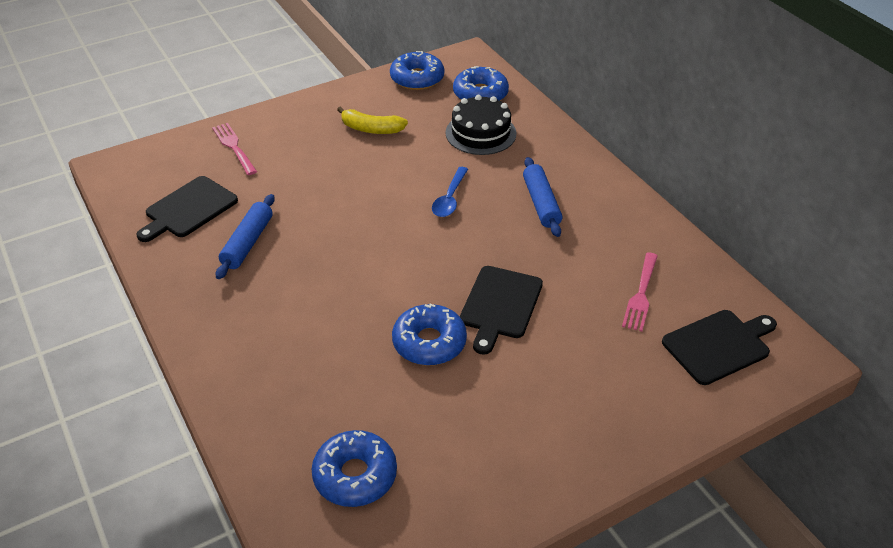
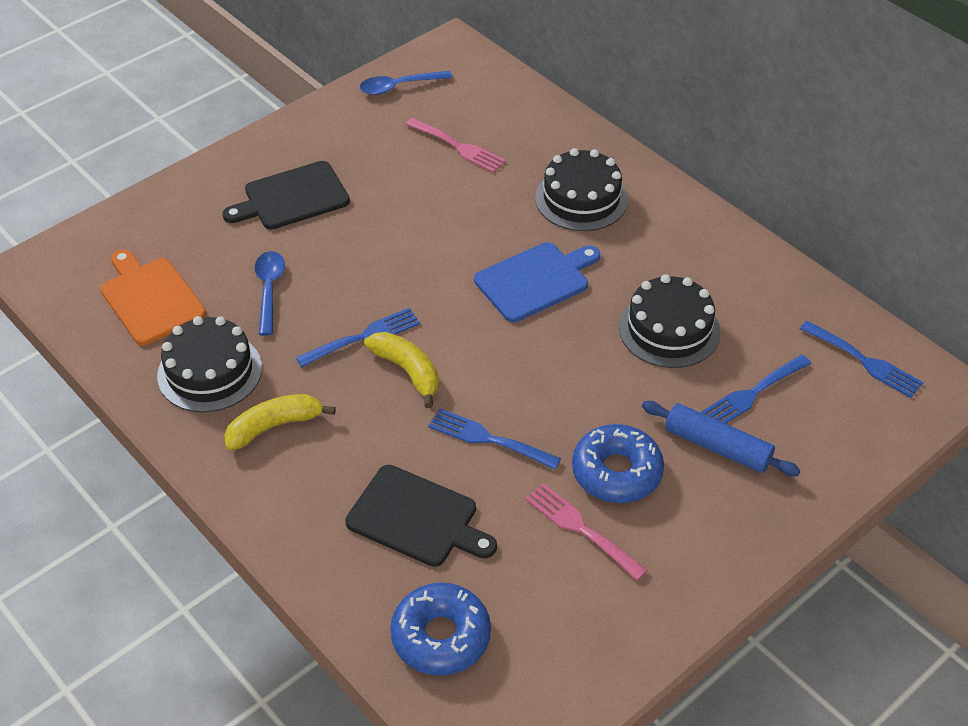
black cake: [446,95,517,155] = 1 -> [157,316,262,412] [535,148,628,231] [619,274,720,368] = 3
black cutting board: [137,176,238,242] [460,266,543,355] [662,310,777,385] = 3 -> [222,161,350,230] [345,465,497,567] = 2
blue cutting board: none = 0 -> [474,242,600,322] = 1
blue donut: [312,430,397,507] [390,51,444,90] [392,304,467,366] [453,66,509,101] = 4 -> [390,582,491,676] [572,424,664,503] = 2
blue fork: none = 0 -> [296,308,420,367] [428,408,561,470] [700,355,811,424] [800,321,924,398] = 4
blue rolling pin: [216,194,275,279] [523,157,562,237] = 2 -> [642,401,800,476] = 1
blue spoon: [432,167,468,217] = 1 -> [255,251,285,336] [360,71,453,95] = 2
orange cutting board: none = 0 -> [100,249,206,345] = 1
yellow banana: [337,106,408,134] = 1 -> [224,394,336,451] [364,332,439,408] = 2

